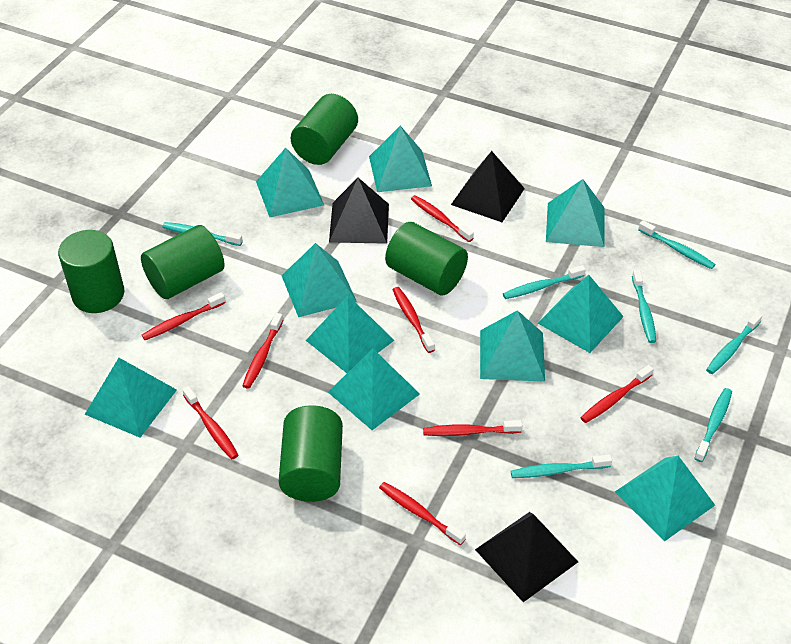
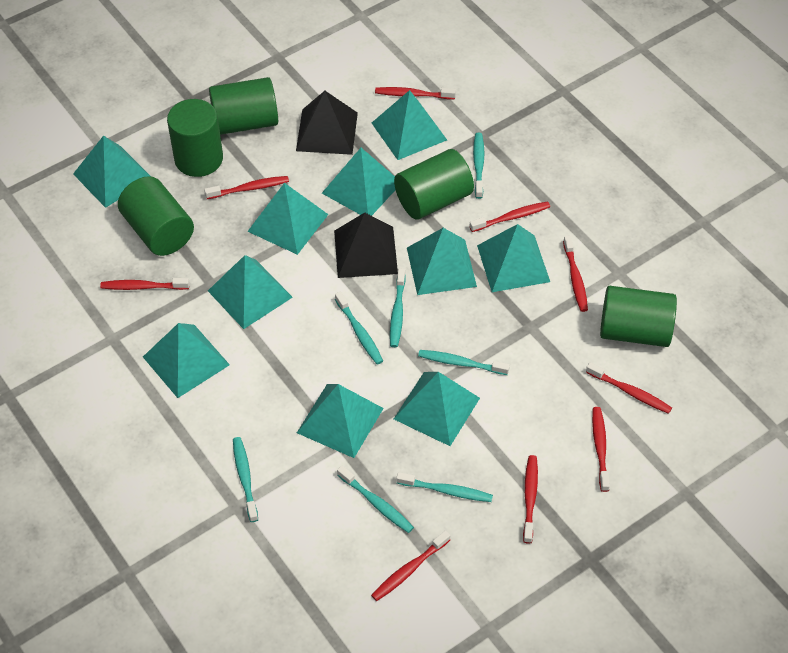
black pyramid: [329,178,389,244] [451,151,525,222] [475,512,578,602] = 3 -> [296,91,358,155] [334,213,398,278] = 2
red toothbrush: [142,292,226,340] [182,386,238,459] [243,313,283,389] [379,482,466,545] [393,287,435,353] [411,195,474,242] [423,420,522,436] [581,365,654,423] = 8 -> [100,278,190,290] [204,176,289,199] [371,530,450,601] [375,87,456,99] [470,201,550,232] [523,455,538,544] [563,235,588,312] [586,362,672,414] [592,407,610,492] = 9

